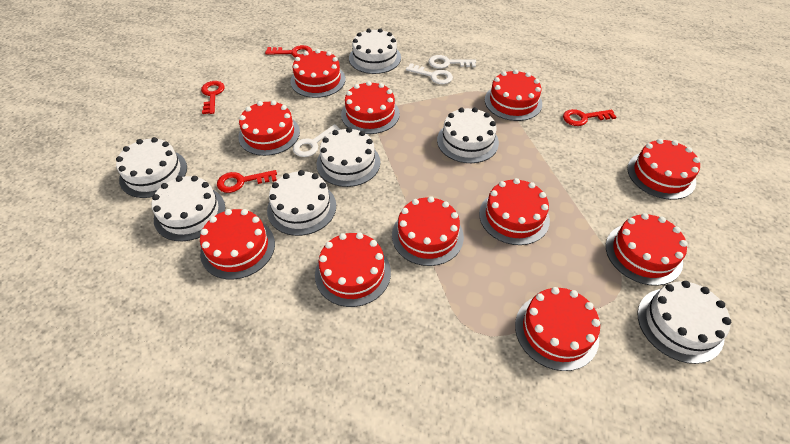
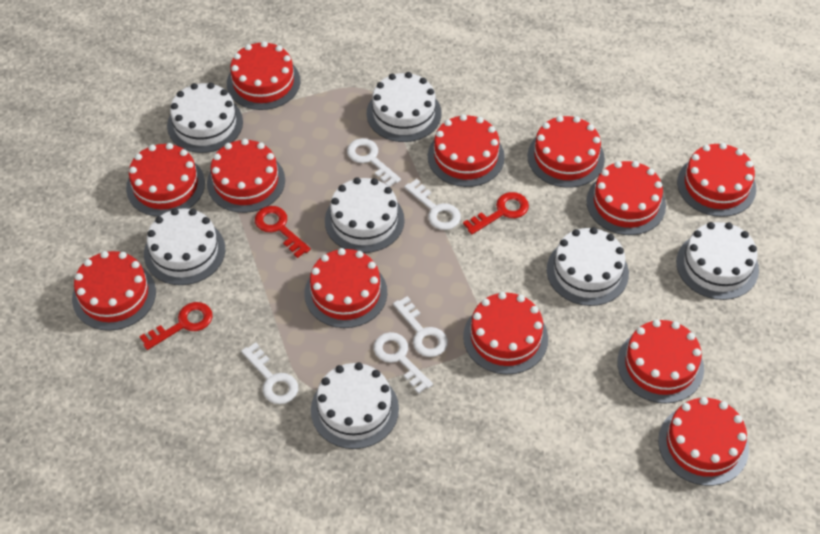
red cake: [200,209,275,280] [238,100,300,156] [291,49,346,98] [315,232,391,307] [341,81,400,134] [392,196,464,266] [479,178,550,245] [485,70,542,121] [515,287,600,371] [606,213,688,286] [627,139,700,200] = 11 -> [72,251,156,331] [126,143,205,217] [207,139,285,213] [227,41,300,110] [304,248,387,328] [428,114,505,187] [463,292,548,375] [527,115,605,188] [586,161,666,235] [617,319,704,403] [658,397,749,486] [677,143,756,217] = 12
red key: [201,81,225,114] [217,170,277,193] [265,45,312,58] [563,109,616,126] = 4 -> [139,302,213,350] [255,206,311,258] [463,192,529,234] = 3
white key: [293,124,341,157] [406,63,453,84] [429,55,476,69] = 3 -> [241,342,298,404] [347,138,401,187] [374,332,433,394] [393,296,448,357] [404,179,461,230] = 5

